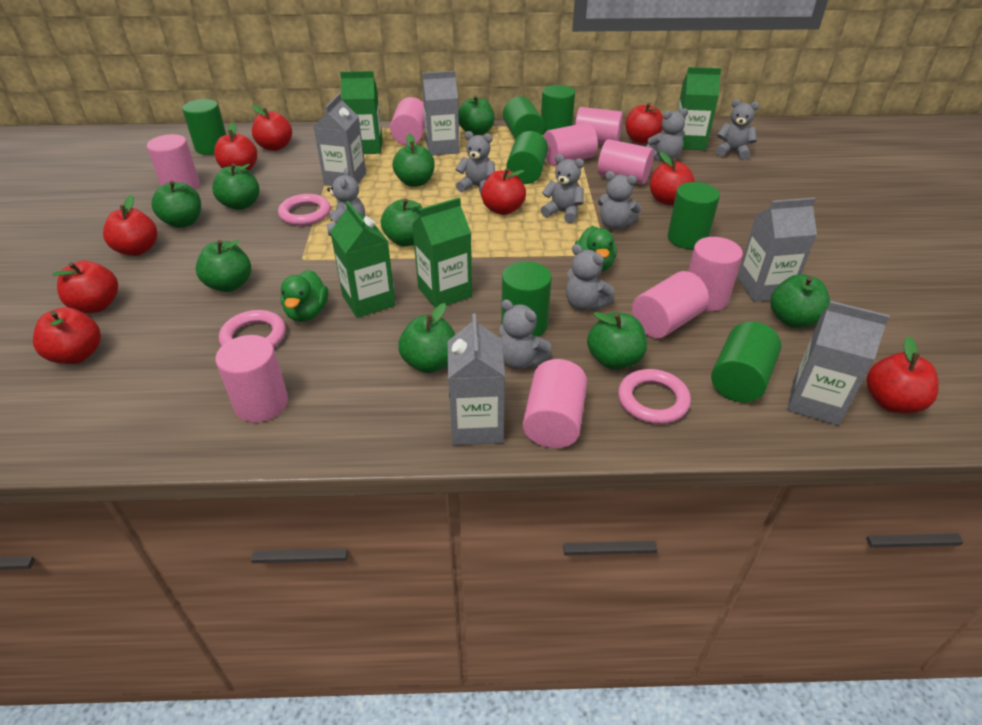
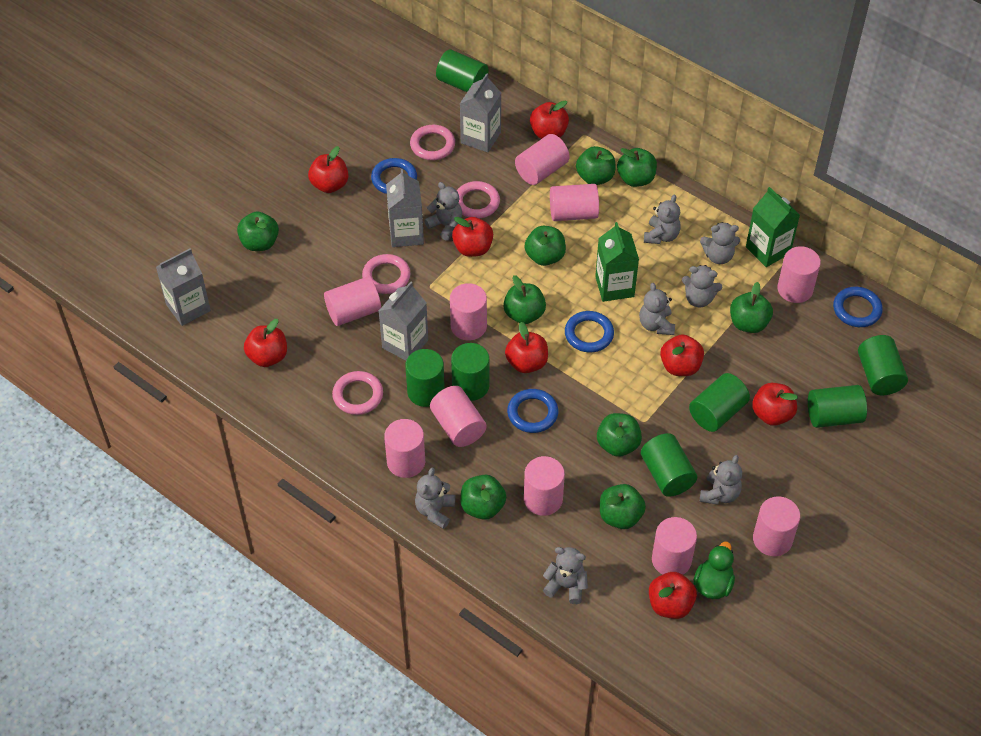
blue ring: none = 0 -> [371,158,417,194] [507,389,558,433] [565,311,614,352] [833,287,883,327] = 4
green carton: [330,201,396,318] [340,71,383,154] [412,198,472,308] [677,67,721,150] = 4 -> [595,222,639,302] [746,187,800,267] = 2
green duck: [281,270,328,322] [575,226,617,272] = 2 -> [693,541,735,599] = 1
grey carton: [314,93,366,186] [422,71,460,156] [448,313,505,445] [737,198,817,302] [787,301,890,426] = 5 -> [156,248,211,326] [379,282,428,361] [386,169,424,247] [460,73,501,152] = 4
pink cylinder: [147,134,200,190] [216,335,288,423] [390,97,425,145] [523,359,587,448] [543,123,598,166] [575,107,623,145] [598,139,654,185] [632,271,709,338] [688,237,743,311] = 9 -> [324,277,381,326] [384,419,425,478] [430,386,486,447] [450,283,487,340] [515,134,570,185] [524,456,565,516] [550,184,599,221] [652,517,697,575] [753,496,800,556] [777,246,821,303] = 10
pink ring: [219,310,286,347] [278,194,331,226] [618,369,691,424] = 3 -> [332,371,383,415] [362,254,411,294] [410,125,455,160] [457,181,500,218] = 4
red apple: [33,307,101,364] [52,261,118,313] [103,195,157,256] [214,122,257,170] [252,105,292,151] [481,168,526,215] [625,103,663,144] [650,152,695,205] [866,336,939,414] = 9 -> [244,319,287,367] [308,146,349,193] [452,217,493,257] [505,322,548,373] [530,101,569,139] [649,572,697,619] [660,334,704,376] [752,383,798,426] = 8

